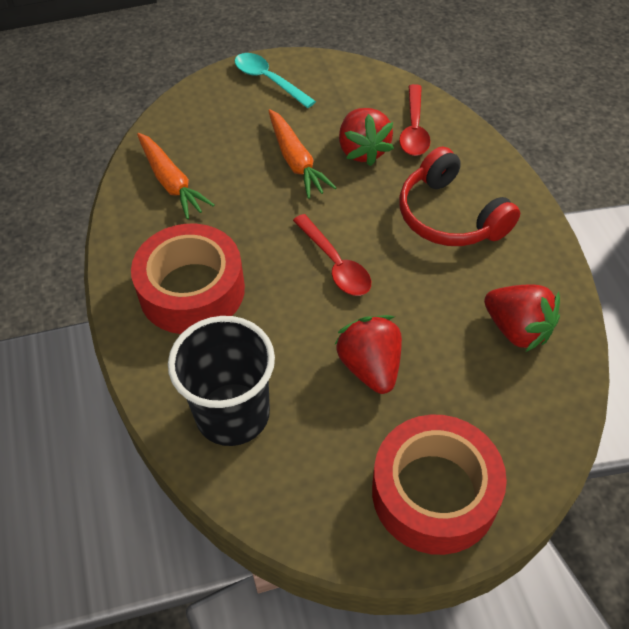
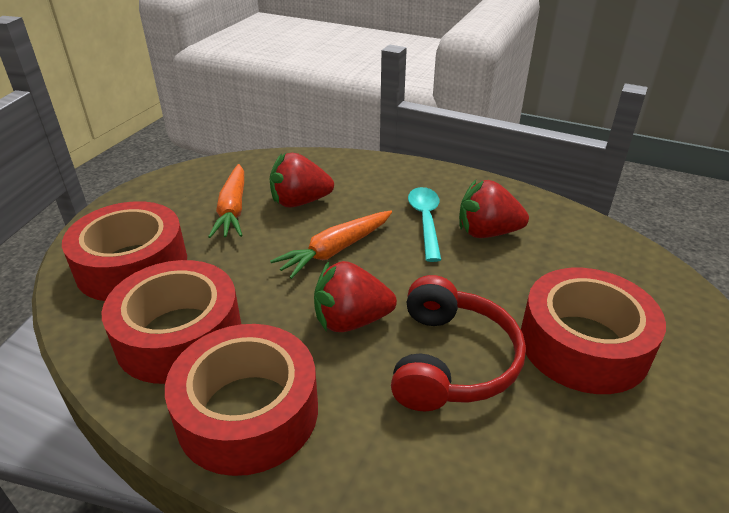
black cup: [168,316,275,446] = 1 -> none = 0
red spoon: [293,214,371,296] [399,84,430,156] = 2 -> none = 0
red tape: [131,224,245,334] [372,415,507,555] = 2 -> [62,201,187,301] [102,260,241,384] [165,324,318,476] [521,268,666,394] = 4

